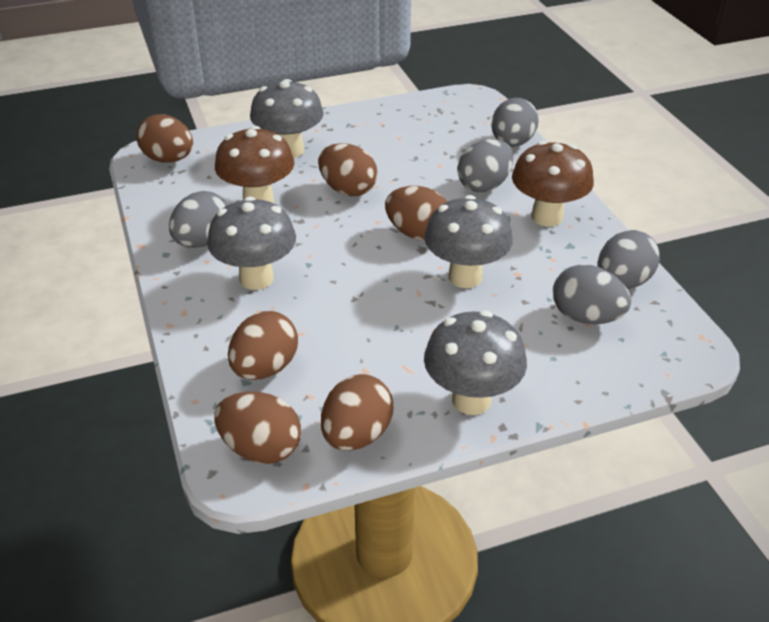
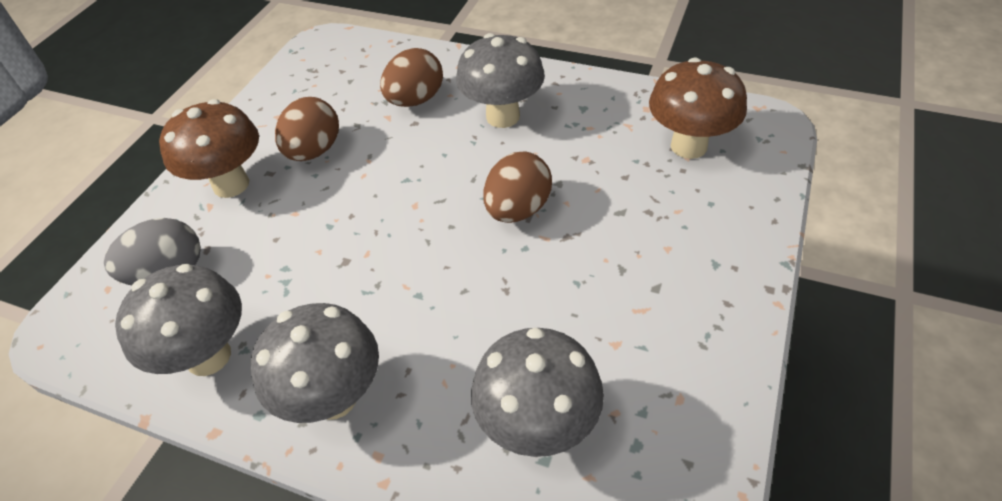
brown egg: [136,114,193,163] [214,392,301,464] [228,311,298,380] [318,143,378,196] [321,374,393,451] [385,186,447,241] = 6 -> [275,97,339,161] [380,48,443,107] [483,151,552,223] = 3
grey egg: [169,191,227,248] [457,139,513,192] [491,98,539,147] [553,264,631,324] [598,230,660,289] = 5 -> [104,218,201,285] = 1

